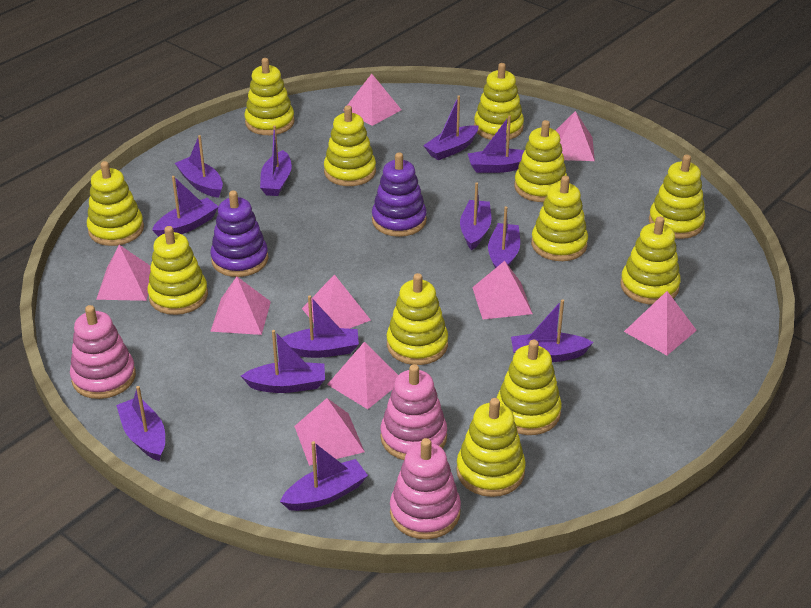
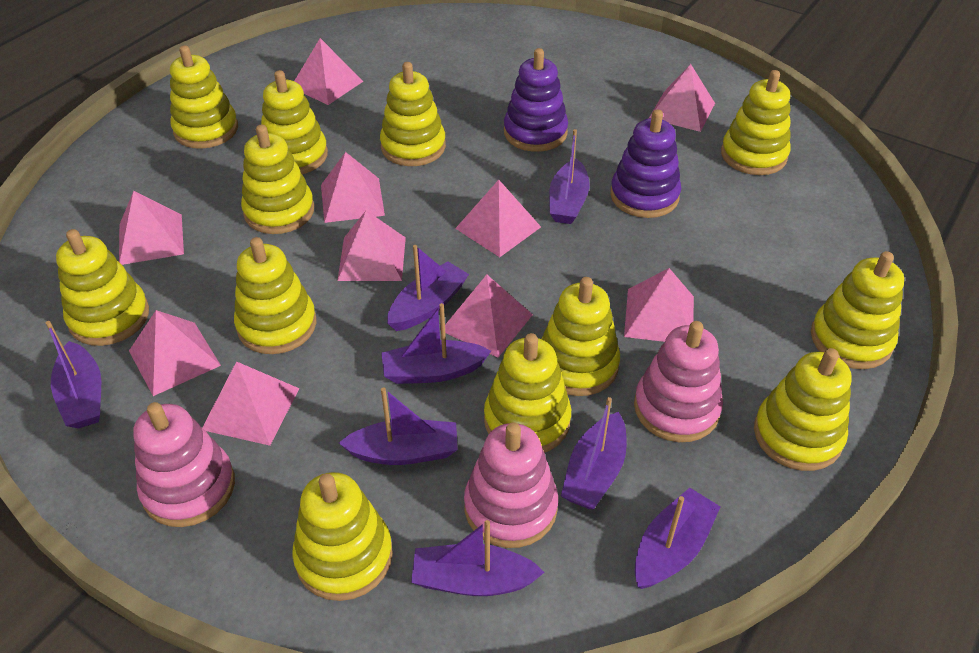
pink pyramid: [96,245,151,301] [210,277,271,335] [294,398,365,466] [302,274,371,329] [327,342,398,409] [343,74,401,126] [472,261,533,319] [555,111,595,161] [624,291,697,355] = 9 -> [119,191,184,265] [129,310,221,396] [202,361,300,446] [294,38,363,105] [321,152,385,223] [337,211,406,281] [440,275,533,358] [455,180,541,257] [624,268,694,342] [649,64,715,132] = 10
purple boat: [116,386,165,461] [152,176,219,237] [175,135,223,198] [241,330,325,393] [260,125,292,196] [280,441,368,511] [282,295,359,358] [423,96,478,160] [460,182,491,250] [468,115,525,173] [488,206,520,268] [511,299,593,362] = 12 -> [46,321,101,429] [339,388,458,465] [381,303,491,384] [387,245,469,331] [411,520,545,596] [549,129,590,224] [561,397,627,509] [634,488,720,589] = 8

